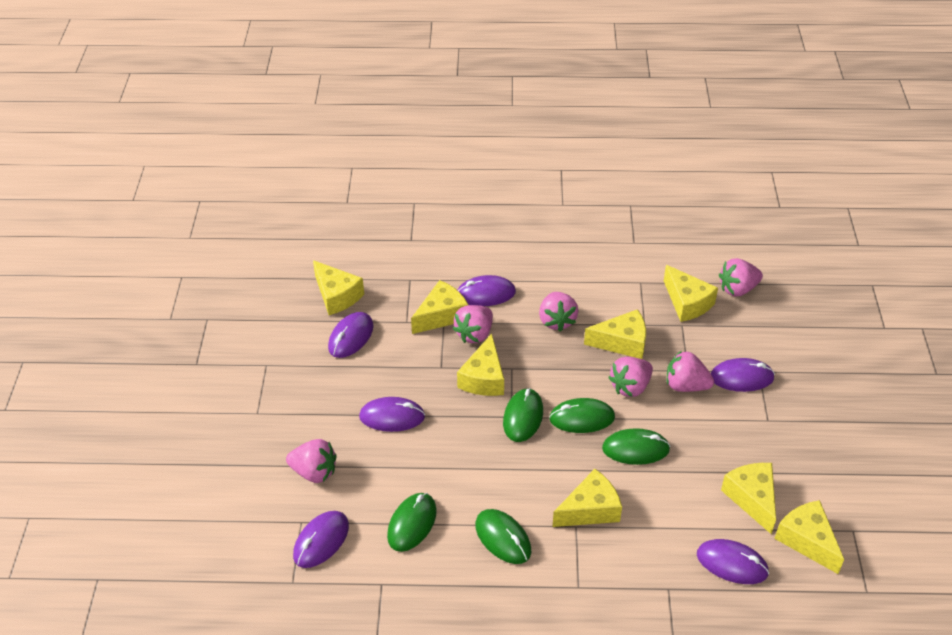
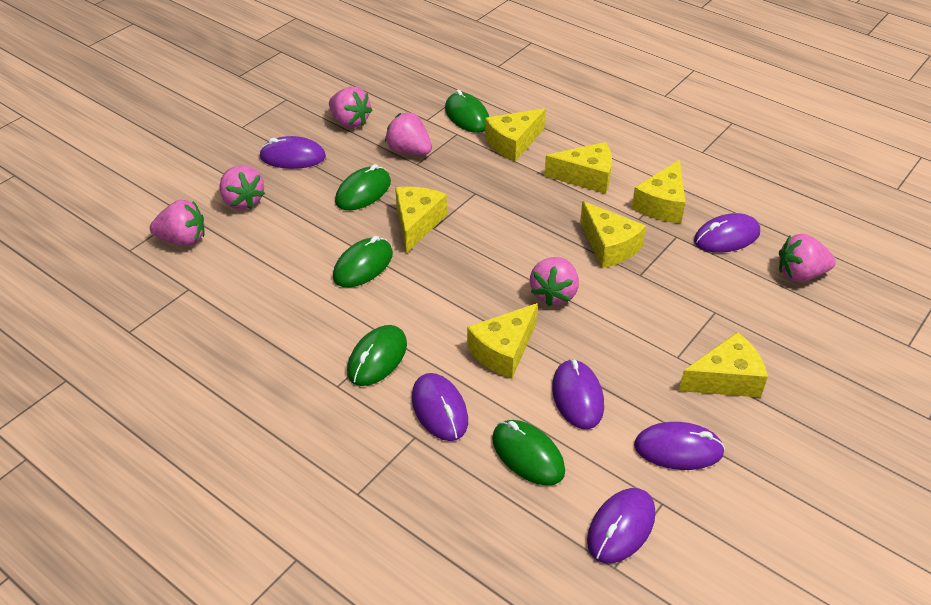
yellow cheese: [313,260,364,315] [411,280,468,334] [457,334,504,396] [553,469,622,527] [584,309,646,359] [664,265,718,322] [721,463,776,534] [774,500,844,574] = 8 -> [395,187,447,253] [467,303,538,379] [485,108,546,161] [544,142,612,194] [580,201,646,268] [632,160,685,223] [679,332,768,398] = 7

